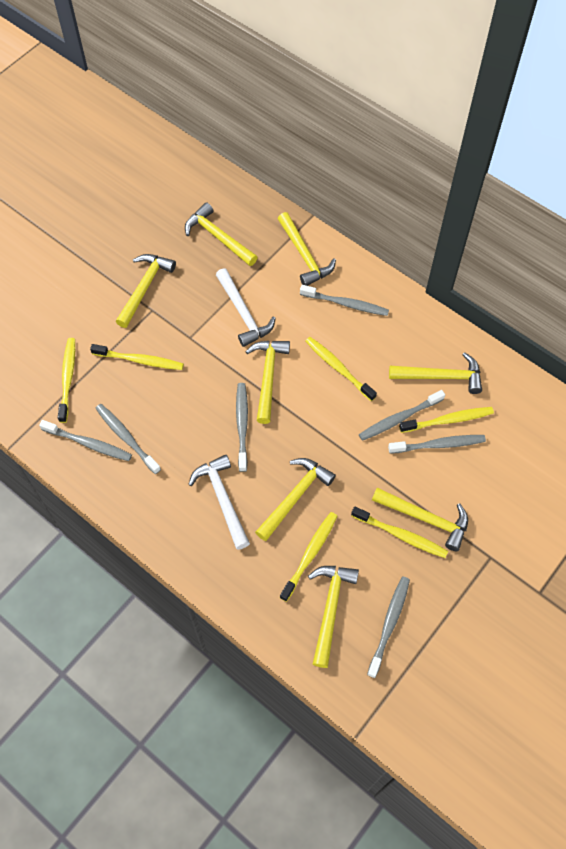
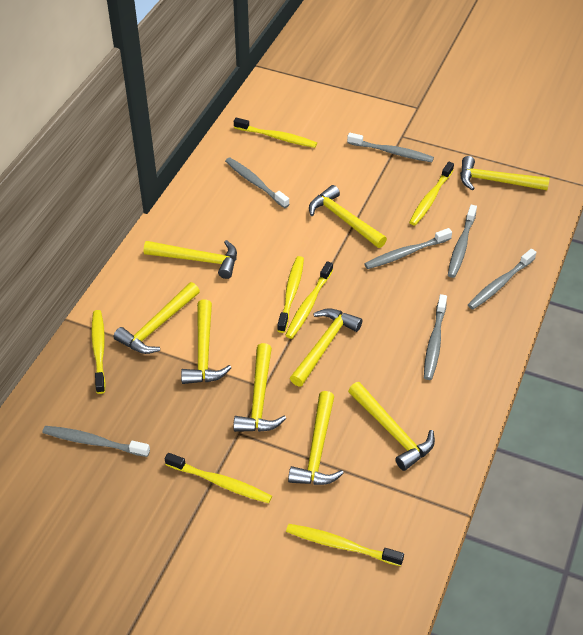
white hammer: [188,454,250,550] [216,268,276,347] = 2 -> none = 0
yellow hammer: [116,254,176,328] [185,202,258,266] [245,341,290,424] [255,458,336,541] [278,212,336,286] [308,566,359,668] [372,488,468,551] [389,352,482,394] = 8 -> [113,282,200,354] [144,240,237,279] [181,299,231,384] [233,343,286,432] [288,391,344,485] [290,308,363,387] [309,185,387,248] [348,382,435,471] [460,156,550,190] = 9
yellow toothbrush: [58,338,75,423] [90,344,184,370] [280,512,337,602] [305,337,377,401] [351,507,448,558] [399,407,494,433] = 6 -> [92,310,106,394] [165,453,272,503] [234,118,317,148] [277,256,304,333] [285,261,333,339] [286,524,404,566] [409,162,454,226] = 7

